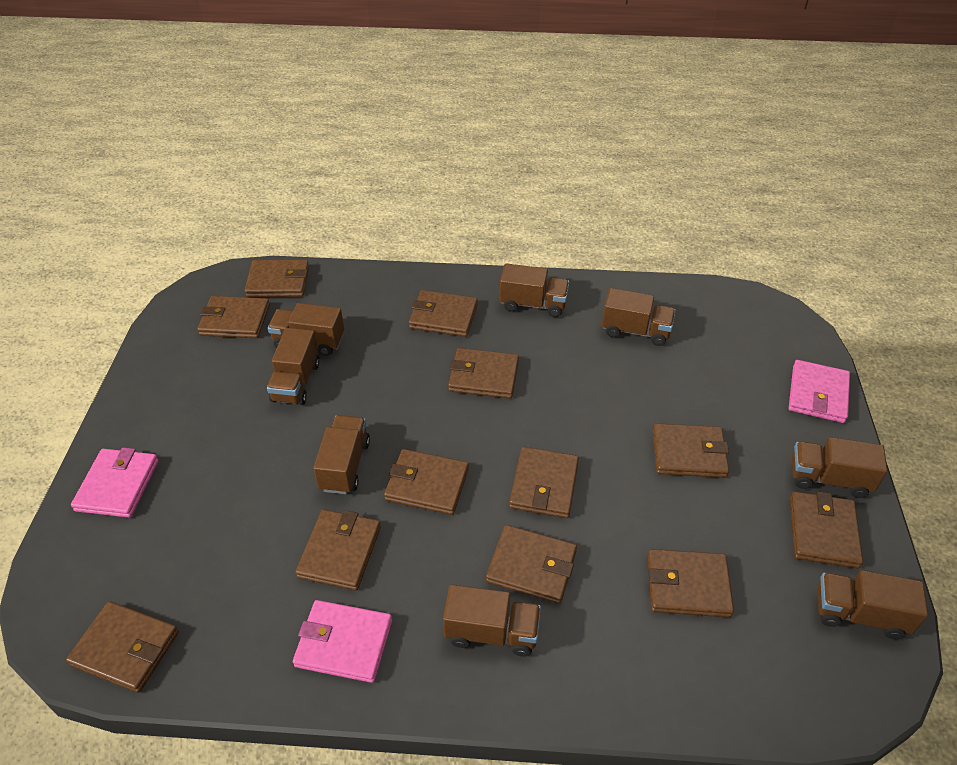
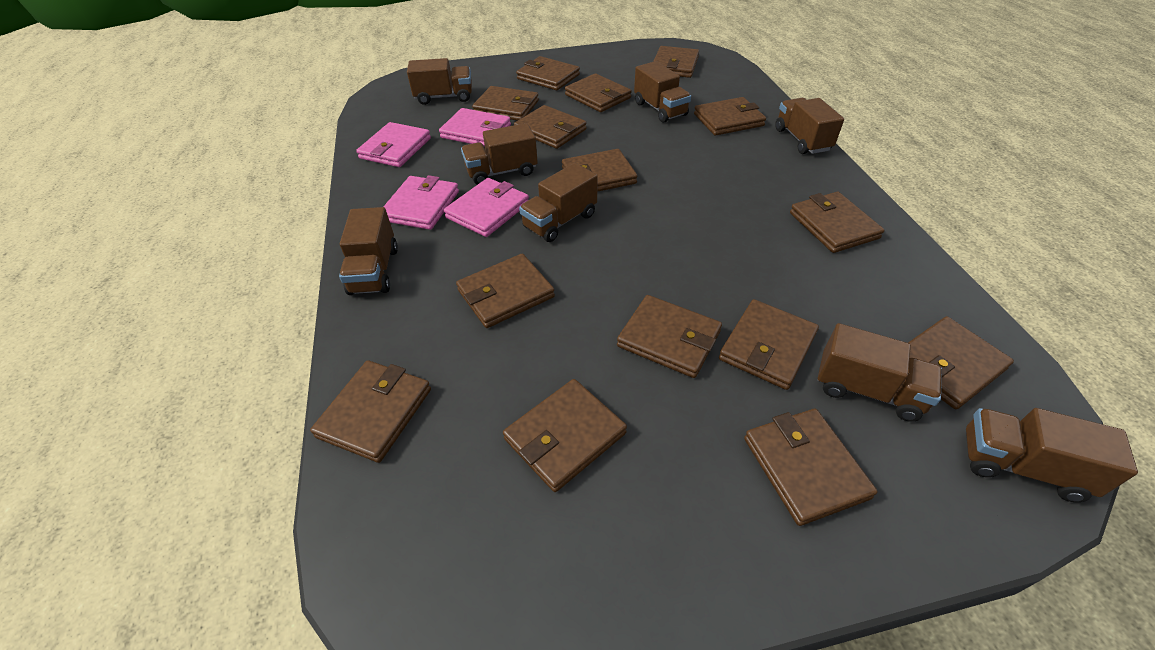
brown wallet: [66,601,179,693] [197,296,270,338] [244,260,309,297] [295,509,381,591] [384,449,469,515] [409,290,478,337] [448,348,519,399] [486,525,577,604] [509,447,579,518] [648,549,734,618] [653,423,729,478] [790,491,863,569] = 12 -> [310,360,431,463] [456,254,555,328] [472,86,539,121] [503,379,627,492] [514,105,586,149] [516,56,580,90] [562,149,638,192] [565,73,632,112] [617,295,722,378] [653,46,699,78] [694,97,766,136] [719,299,819,390] [744,409,878,526] [790,192,884,253] [908,316,1014,409] = 15
pink wallet: [71,447,159,518] [293,600,392,683] [789,360,850,423] = 3 -> [356,122,431,167] [383,175,459,230] [439,108,511,147] [444,178,529,237] = 4

